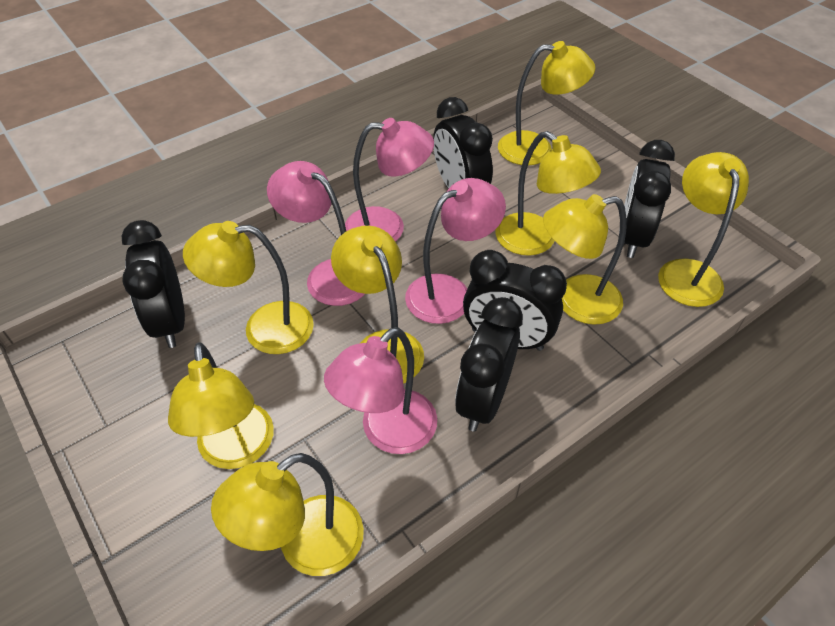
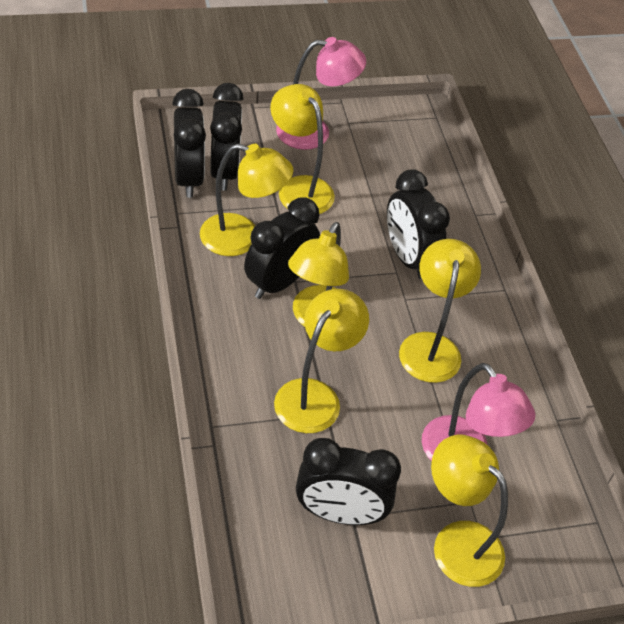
pink lamp: [267,161,365,306] [324,327,437,454] [345,118,434,242] [405,178,506,324] = 4 -> [276,37,366,150] [422,363,535,461] = 2
yellow lamp: [168,342,274,469] [183,221,314,354] [211,453,364,576] [331,226,424,384] [495,131,601,256] [498,41,595,165] [543,194,627,325] [658,152,749,307] = 8 -> [200,144,293,256] [270,84,335,214] [274,289,369,433] [288,222,349,327] [399,239,481,383] [431,435,508,587] = 6

